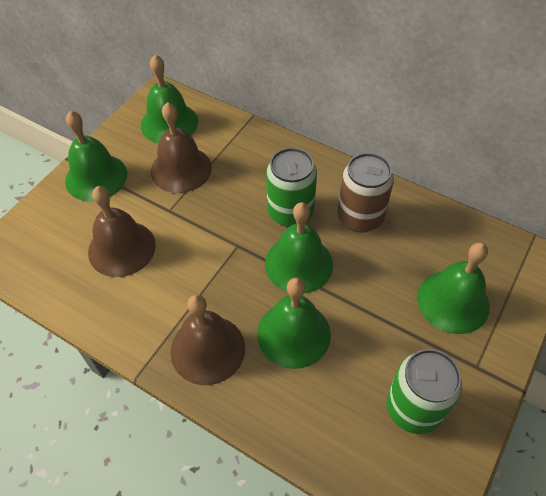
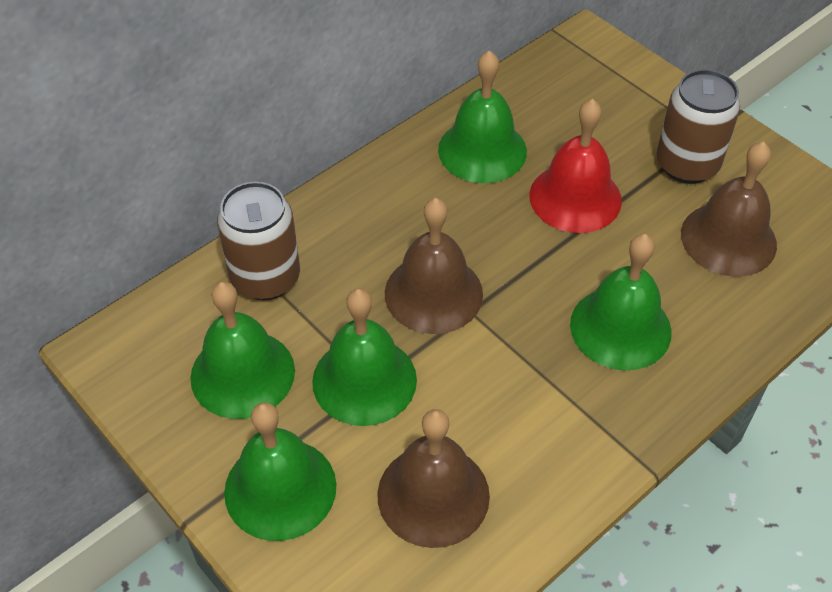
brown can: [338,153,394,233] = 1 -> [217,182,300,300] [657,69,740,184] = 2
green can: [266,148,317,227] [386,349,462,434] = 2 -> none = 0
red bell: none = 0 -> [529,99,622,233] = 1

